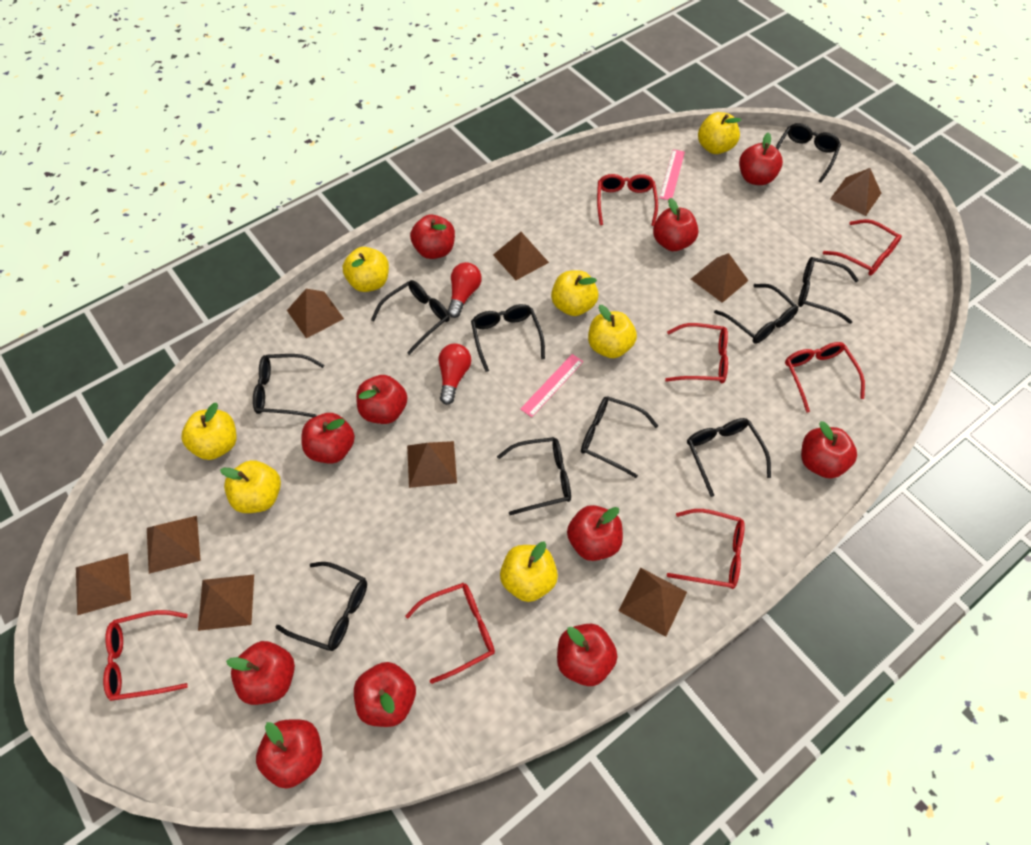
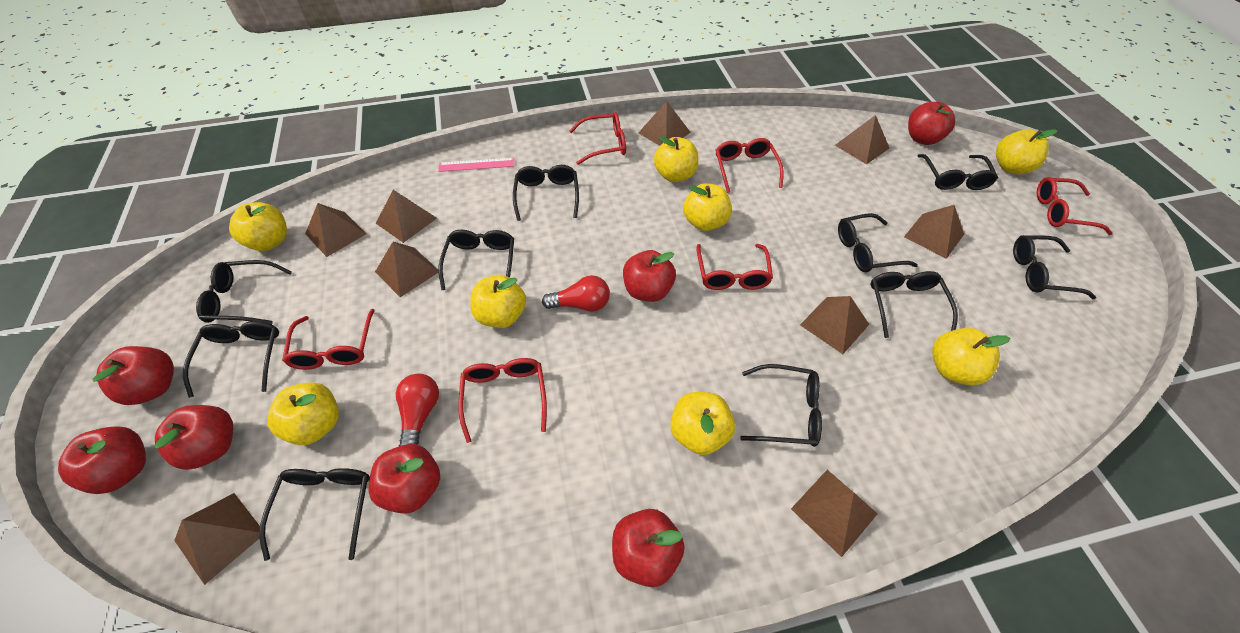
pink ruler: [520,354,583,417] [659,149,685,200] = 2 -> [438,158,514,172] = 1
red apple: [226,641,295,705] [256,719,322,789] [302,413,355,464] [354,662,416,727] [356,375,407,424] [410,214,455,259] [557,624,617,686] [567,505,623,561] [653,198,699,251] [739,132,783,185] [801,421,857,479] = 11 -> [58,426,146,494] [92,346,174,405] [154,405,233,470] [368,444,440,514] [612,509,685,587] [623,250,676,302] [908,102,955,145] = 7
red glasses: [103,610,188,701] [405,583,495,684] [597,174,658,226] [665,323,728,383] [667,509,745,589] [785,342,865,413] [823,219,902,276] = 7 -> [282,309,375,370] [458,358,547,443] [569,112,626,165] [696,244,773,290] [716,138,784,193] [1037,177,1113,235] = 6
yellow apple: [181,403,237,460] [220,460,281,513] [343,247,389,292] [500,542,558,602] [551,270,598,316] [588,305,637,358] [698,112,741,154] = 7 -> [229,202,287,251] [267,382,339,445] [470,275,526,328] [654,136,698,182] [670,392,735,455] [683,183,732,231] [932,328,1010,385] [996,129,1057,174] = 8

